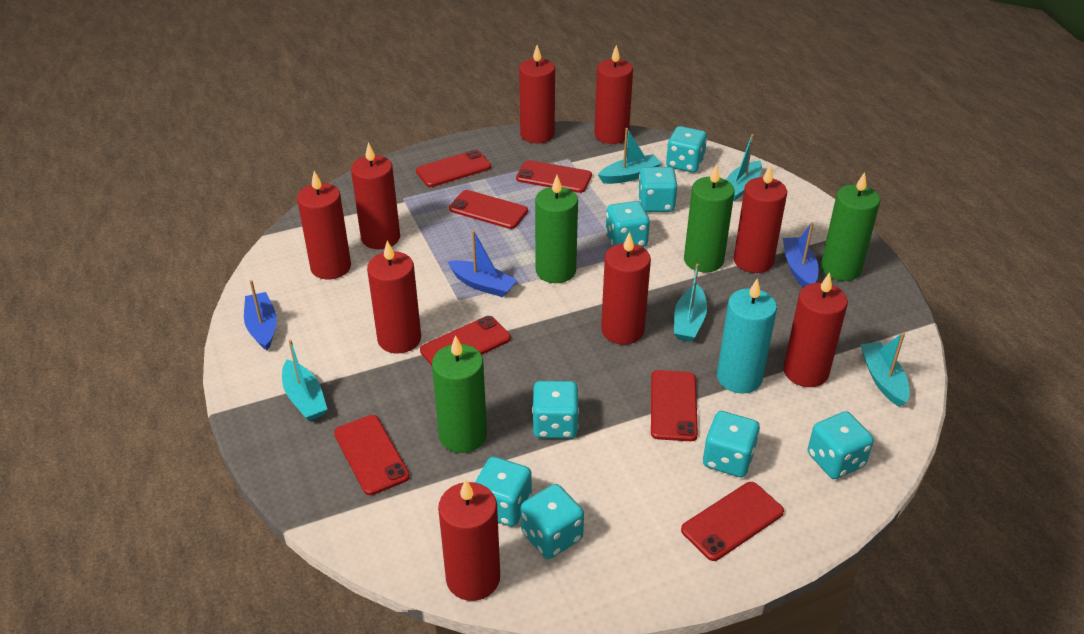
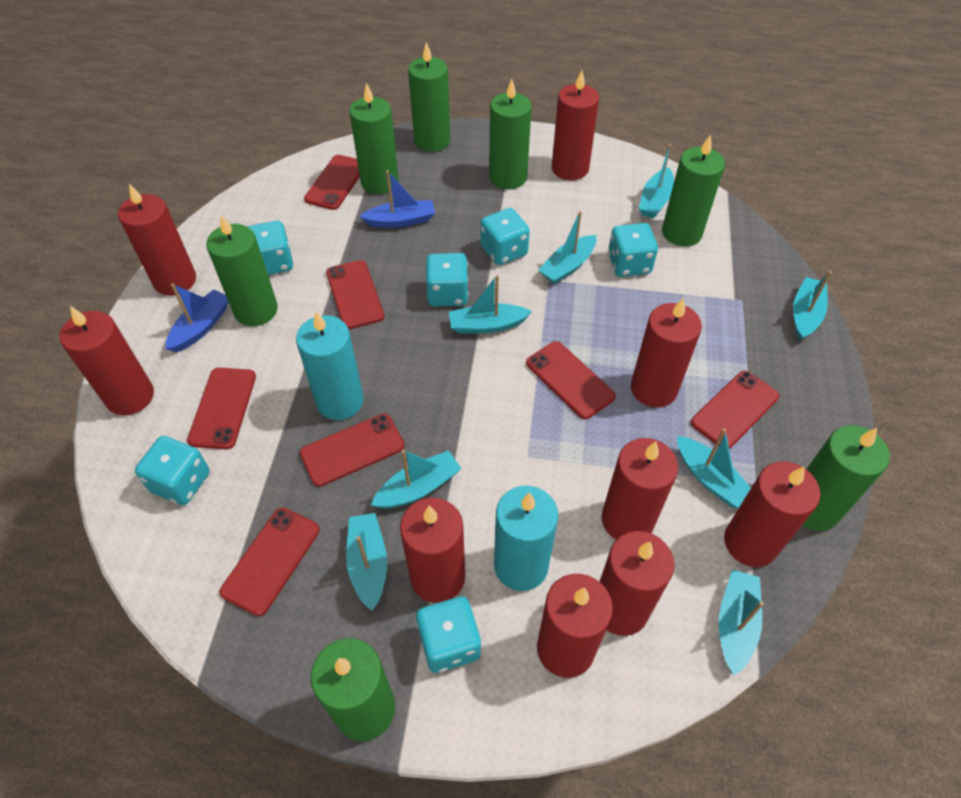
blue boat: [244,280,277,350] [447,230,517,297] [783,222,819,287] = 3 -> [166,284,228,353] [360,170,435,228] = 2
green candle: [432,335,487,453] [535,175,578,283] [684,164,734,273] [821,172,880,281] = 4 -> [206,215,278,326] [311,638,395,741] [349,83,399,194] [408,42,450,152] [489,79,532,189] [662,134,725,247] [802,425,890,531] = 7
turquoise boat: [282,339,327,421] [598,128,662,184] [674,264,707,342] [726,134,762,201] [860,333,910,407] = 5 -> [346,513,387,611] [371,450,462,508] [449,275,532,334] [538,211,596,284] [639,144,674,219] [677,428,751,509] [719,569,764,675] [793,271,832,341] = 8
turquoise candle: [717,278,777,394] = 1 -> [296,311,364,420] [494,486,558,591] = 2
turquoise dice: [475,457,532,527] [521,484,584,559] [532,381,579,439] [606,201,650,247] [638,167,677,212] [666,126,707,173] [703,411,760,477] [808,411,874,479] = 8 -> [135,436,210,505] [247,221,293,275] [416,596,481,673] [425,253,469,306] [480,208,530,265] [608,223,658,277] = 6

